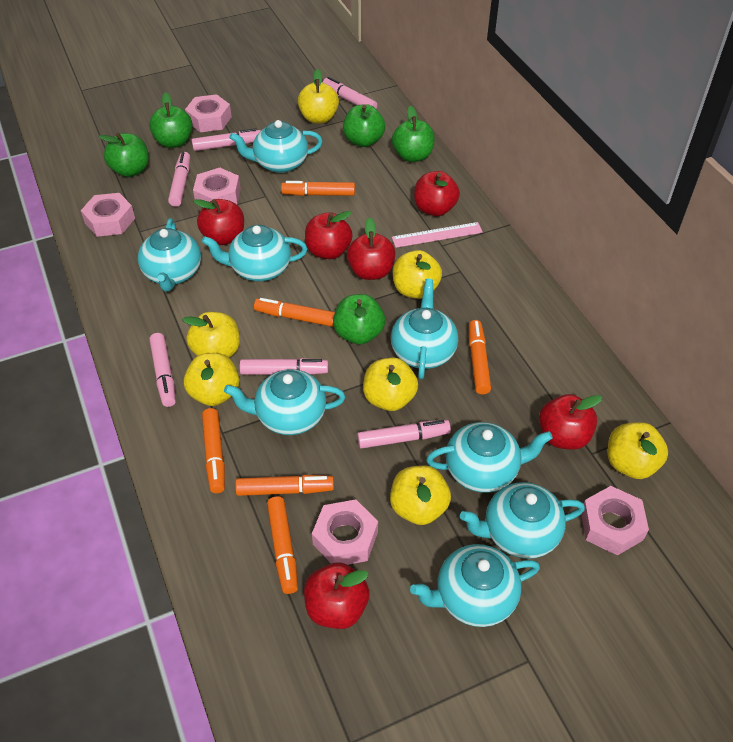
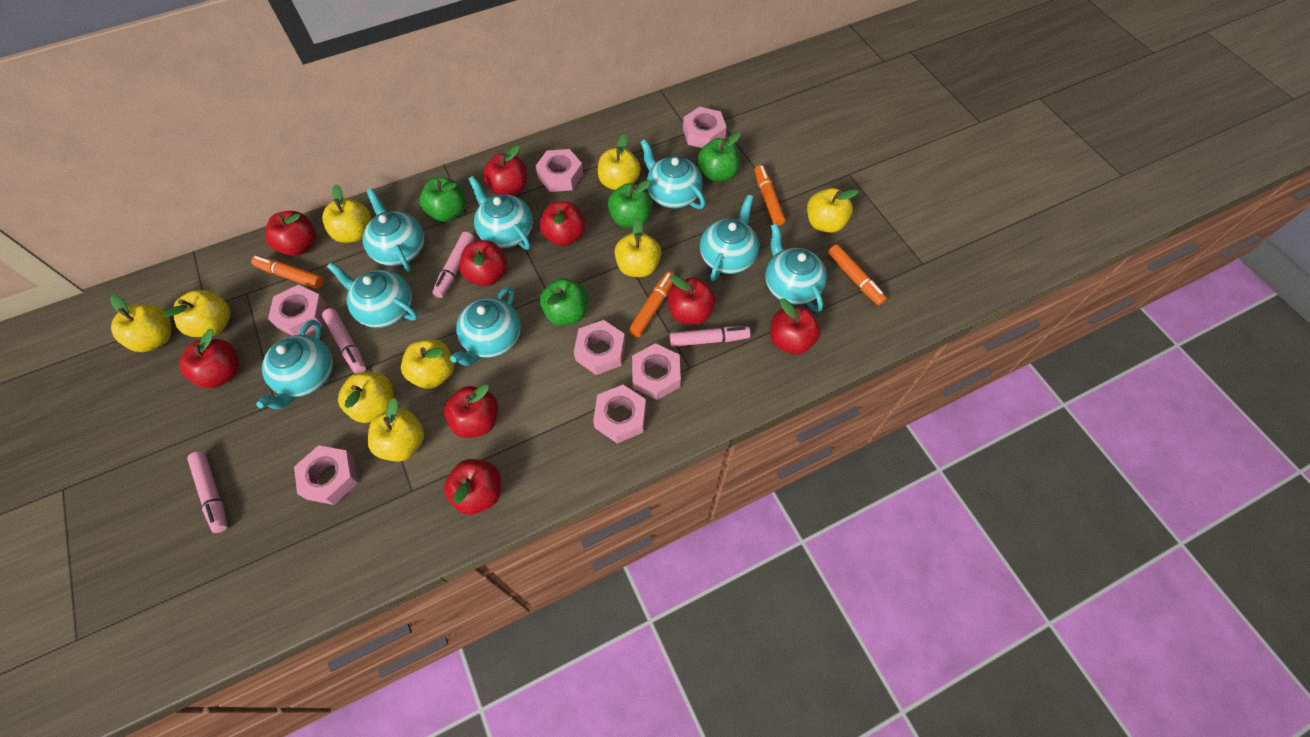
green apple: [98,133,149,177] [149,92,193,148] [333,294,385,344] [343,104,385,147] [392,105,435,162] = 5 -> [420,178,466,222] [540,278,588,325] [608,180,653,228] [698,132,741,182] = 4
orange marker: [202,408,225,493] [235,475,334,496] [254,298,335,327] [267,496,298,594] [281,181,355,196] [469,320,491,395] = 6 -> [251,255,324,289] [629,272,675,337] [755,165,785,226] [828,244,887,306] = 4
pink marker: [149,333,176,407] [168,152,190,207] [192,128,261,151] [239,358,328,375] [323,77,377,108] [357,420,451,449] = 6 -> [187,451,228,533] [322,308,366,373] [432,232,474,298] [669,326,751,347] = 4
pink nut: [81,193,135,237] [185,94,232,132] [193,168,241,204] [312,499,378,565] [581,486,649,556] = 5 -> [268,285,327,336] [294,445,358,505] [535,149,583,192] [574,320,625,375] [593,385,646,443] [632,343,681,400] [683,107,727,148] = 7
pink ruler: [392,222,483,248] = 1 -> none = 0
red apple: [193,199,244,245] [304,563,370,629] [305,211,352,259] [347,217,396,280] [414,171,460,216] [539,394,603,450] = 6 -> [180,329,239,389] [265,211,316,256] [444,384,498,438] [444,459,501,515] [459,240,507,286] [483,145,527,196] [539,201,585,246] [668,274,716,325] [770,298,821,355] = 9
yellow apple: [182,312,240,358] [184,353,240,406] [298,69,339,123] [363,358,418,411] [390,465,451,525] [393,250,442,299] [608,422,668,479] = 7 -> [110,295,171,352] [162,290,231,337] [322,185,371,243] [338,372,394,423] [368,398,424,462] [401,339,454,389] [598,134,641,190] [614,218,661,277] [807,188,859,233] = 9

